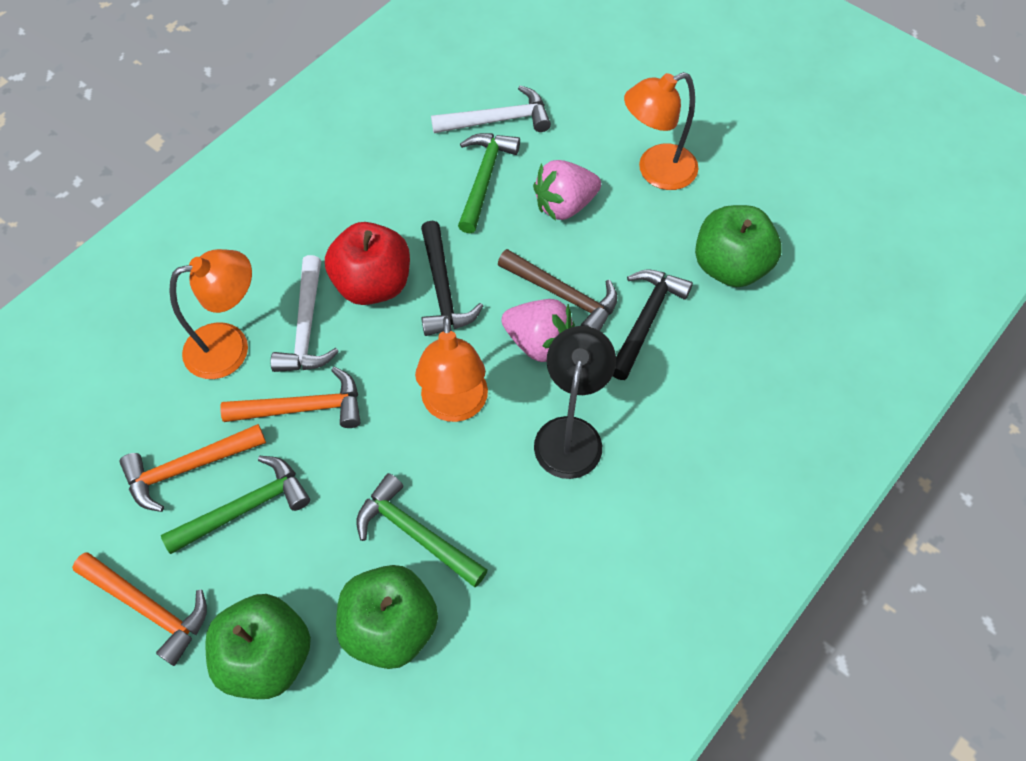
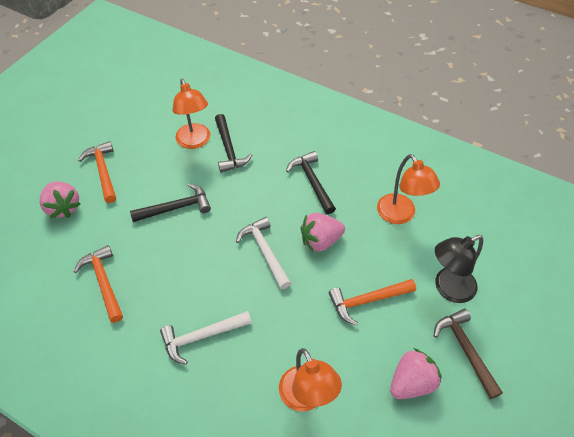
black hammer: [421,221,483,336] [613,270,693,380] = 2 -> [130,183,211,222] [215,114,252,173] [286,151,336,214] = 3
green apple: [205,594,311,699] [336,565,438,669] [695,205,782,287] = 3 -> none = 0
green hammer: [161,456,310,554] [356,473,488,587] [458,133,520,233] = 3 -> none = 0
pink strawberry: [501,299,575,362] [533,160,601,221] = 2 -> [40,181,81,218] [301,213,345,252] [390,348,442,399] = 3
red apple: [325,222,410,305] = 1 -> none = 0

